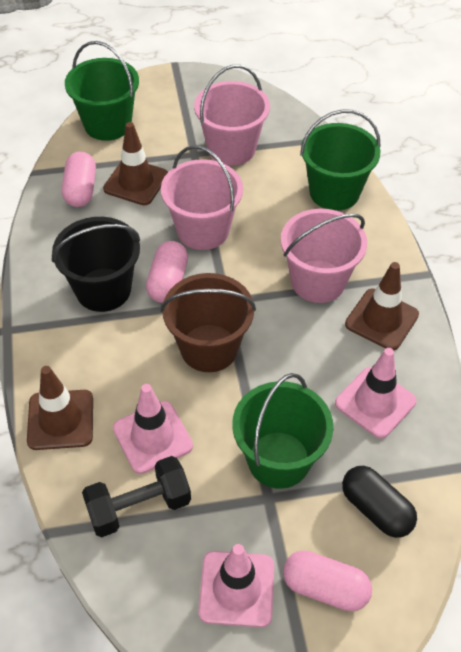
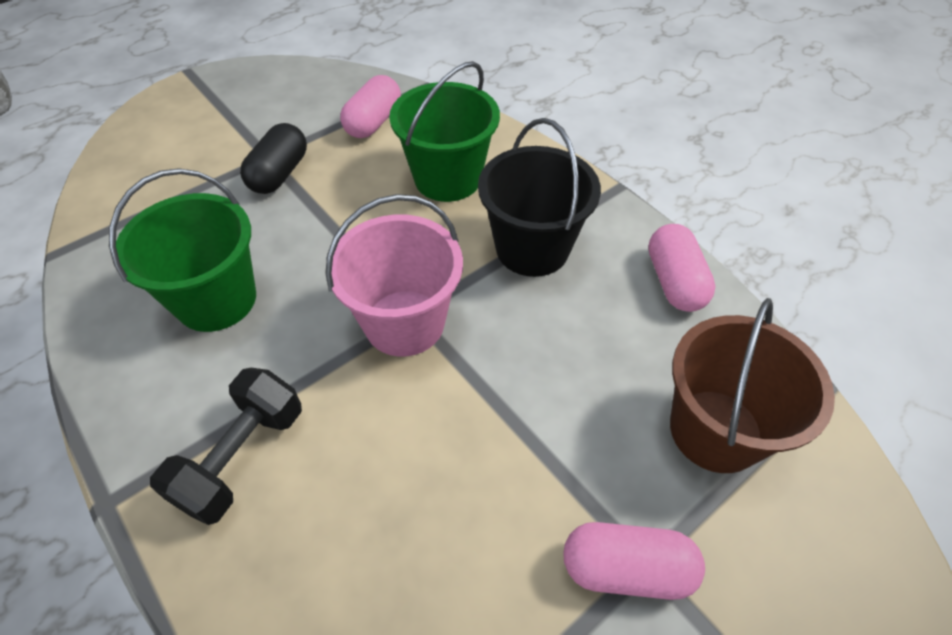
brown traffic cone: [27,366,93,450] [103,122,168,205] [345,262,419,350] = 3 -> none = 0
green bucket: [65,41,139,141] [232,373,333,489] [300,109,381,211] = 3 -> [109,168,256,332] [389,61,500,202] = 2
pink bucket: [161,145,243,250] [194,65,270,165] [281,209,367,303] = 3 -> [325,194,463,357] = 1
pink traffic cone: [113,384,193,474] [199,544,274,627] [335,348,416,439] = 3 -> none = 0

